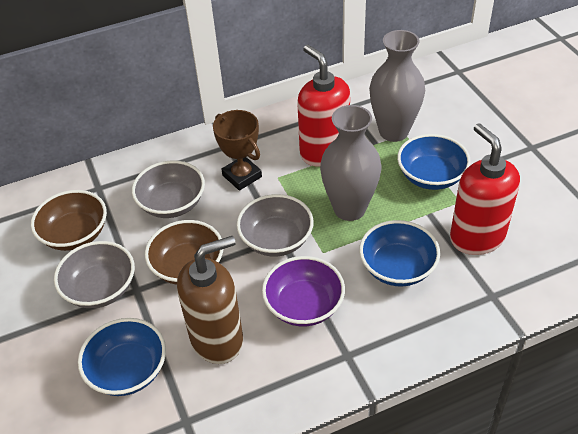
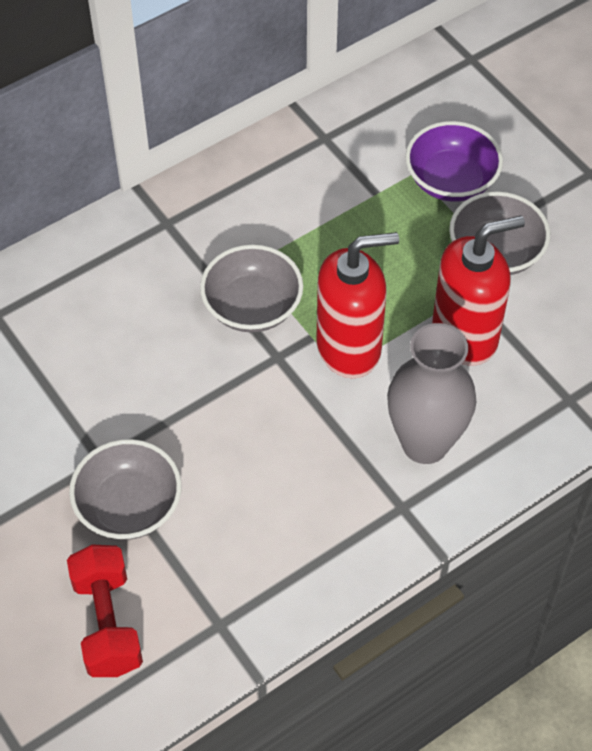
blue bowl: [78,318,166,396] [359,220,440,287] [397,134,471,190] = 3 -> none = 0
brown bowl: [31,190,107,251] [145,220,223,285] = 2 -> none = 0
brown soap dispenser: [177,236,243,364] = 1 -> none = 0
brown trophy: [213,110,262,191] = 1 -> none = 0
grey vase: [320,105,381,221] [369,30,425,142] = 2 -> [387,323,476,464] = 1
red dumbbell: none = 0 -> [67,544,143,677] = 1

